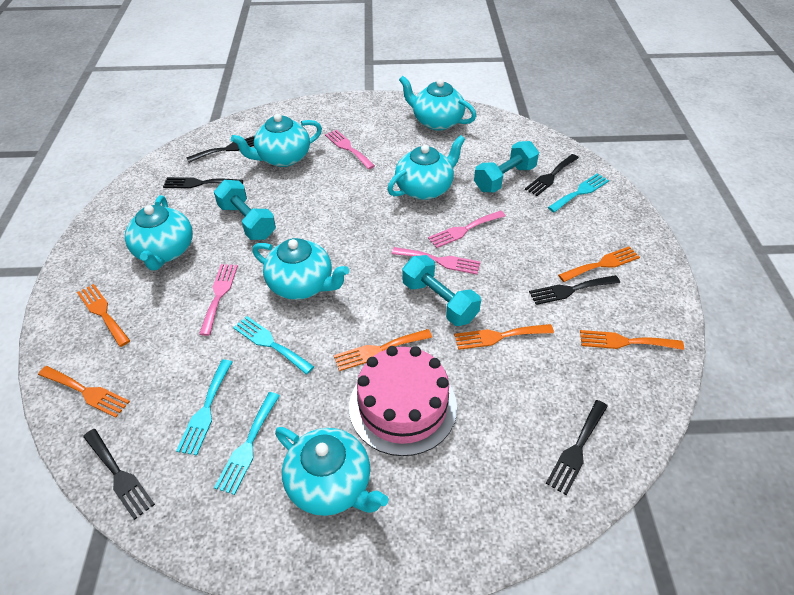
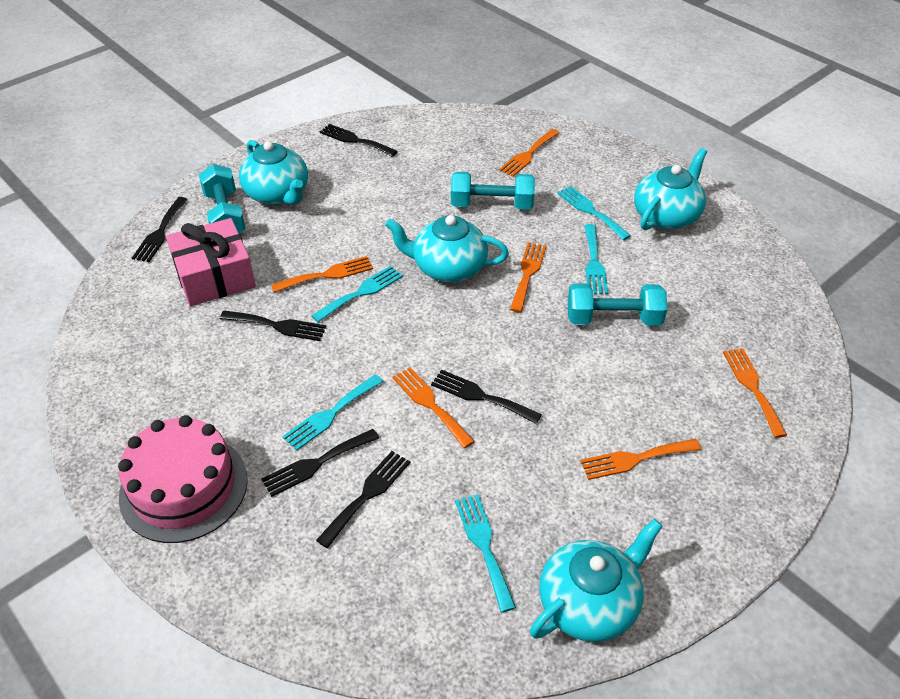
pink fork: [199,264,238,336] [325,130,375,169] [392,247,481,275] [428,210,505,248] = 4 -> none = 0
pink gift: none = 0 -> [166,218,256,306] = 1
turquoise fork: [176,359,232,455] [214,392,280,495] [233,316,314,374] [548,173,609,212] = 4 -> [282,374,383,451] [311,266,403,322] [455,494,516,612] [557,186,631,240] [584,224,608,294] = 5
turquoise teapot: [125,195,193,271] [231,114,322,167] [252,238,349,300] [275,427,389,516] [387,135,465,200] [399,76,476,131] = 6 -> [239,140,308,205] [385,215,509,282] [530,519,663,642] [634,148,707,230] = 4

